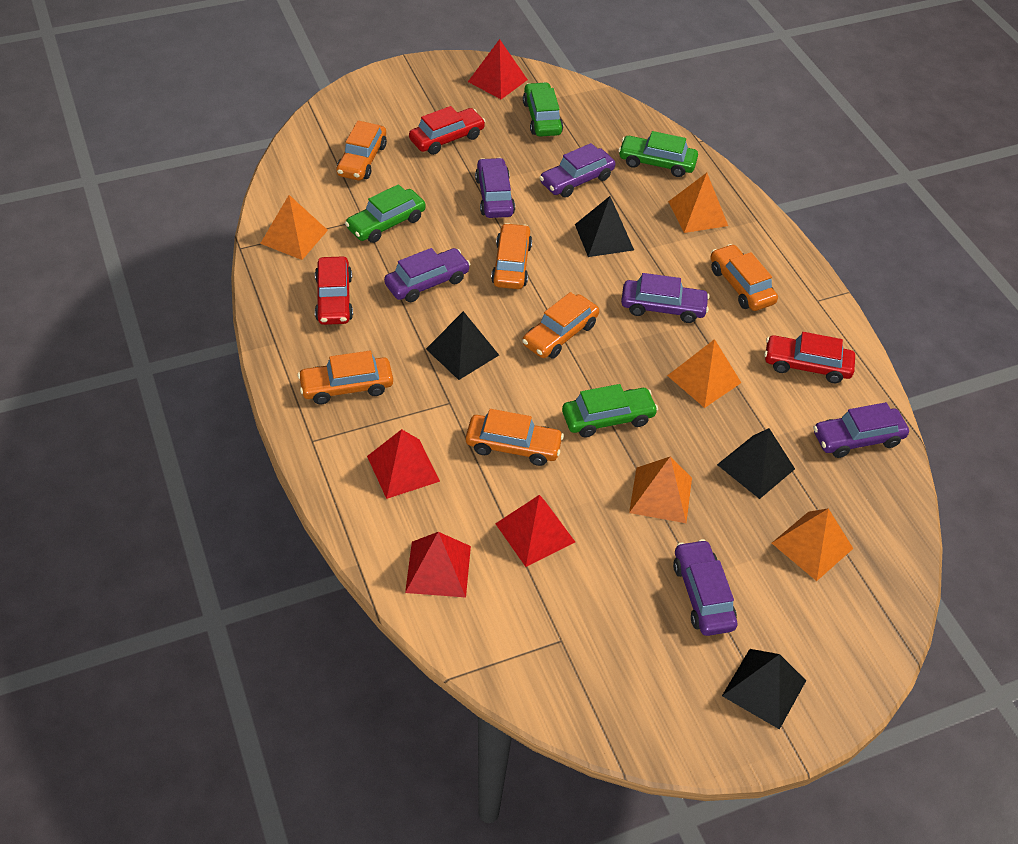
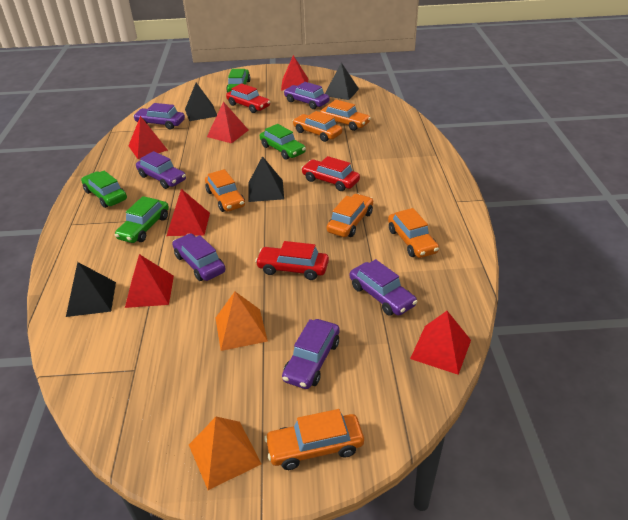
orange pyramid: [260,195,328,260] [629,457,692,523] [667,339,741,408] [668,173,728,233] [772,508,853,581] = 5 -> [189,417,261,490] [215,292,268,351] = 2
red pyramid: [367,429,440,499] [405,532,471,598] [468,39,528,99] [495,495,575,567] = 4 -> [125,254,174,308] [129,116,168,159] [167,189,210,236] [207,102,248,143] [281,55,308,90] [410,311,471,375] = 6

